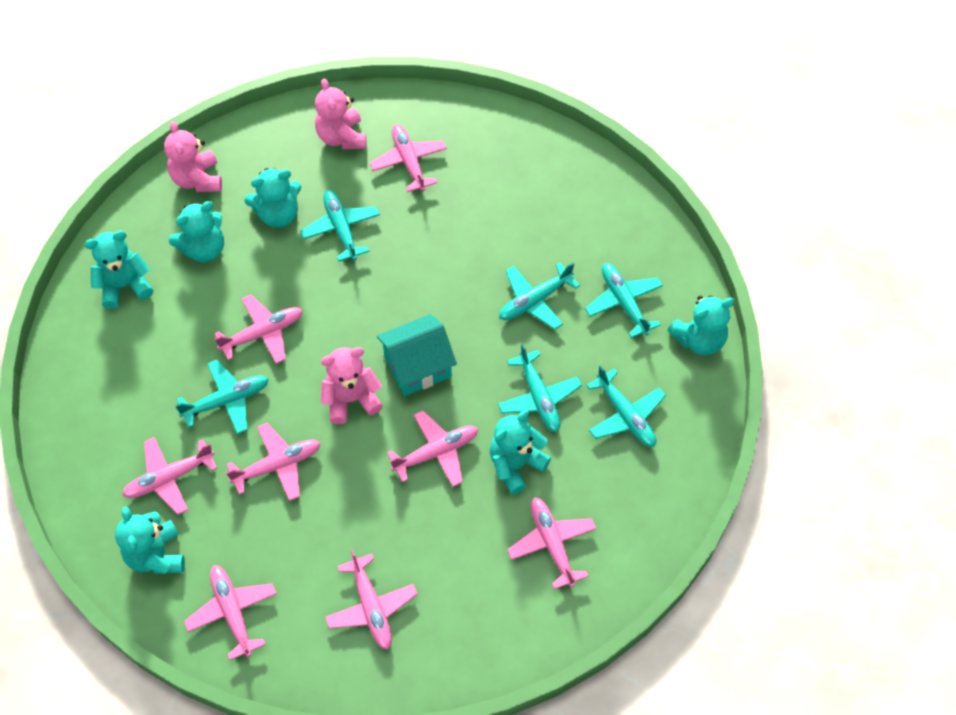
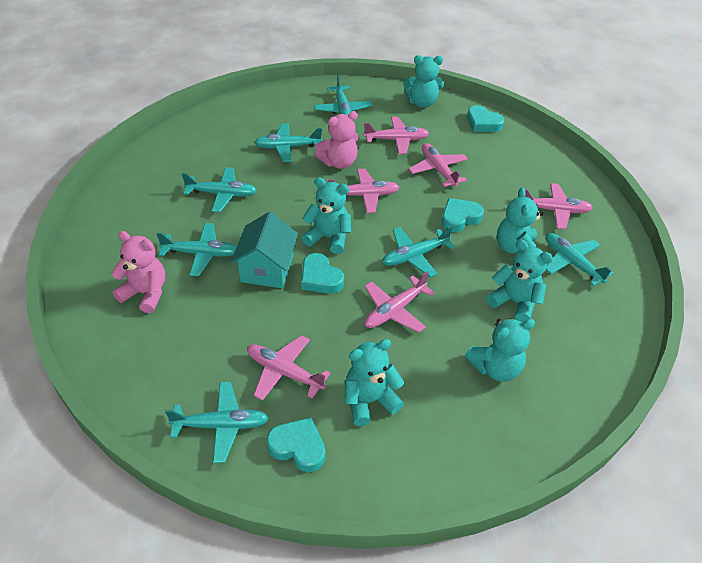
pink plane: [122,437,217,515] [184,565,277,660] [214,295,303,364] [226,423,320,501] [325,550,418,650] [370,124,447,192] [387,411,478,487] [507,497,596,589] = 8 -> [247,335,331,401] [328,169,400,213] [363,117,430,154] [364,271,435,332] [409,143,468,187] [525,183,593,229] = 6
pink teddy bear: [164,121,222,192] [315,79,366,149] [321,347,383,424] = 3 -> [111,231,165,313] [315,111,358,169] = 2
turquoise heart: none = 0 -> [267,417,325,472] [301,253,344,294] [441,198,484,232] [467,105,504,132] = 4
turquoise plane: [175,360,269,434] [300,190,380,262] [498,343,582,432] [499,262,580,330] [585,263,663,338] [586,365,666,447] = 6 -> [156,223,237,276] [165,382,269,463] [182,167,257,212] [254,123,322,162] [314,75,372,115] [382,226,455,277] [545,233,613,286] = 7

